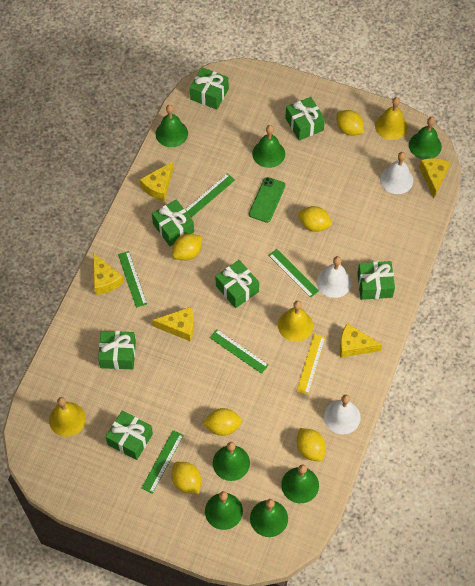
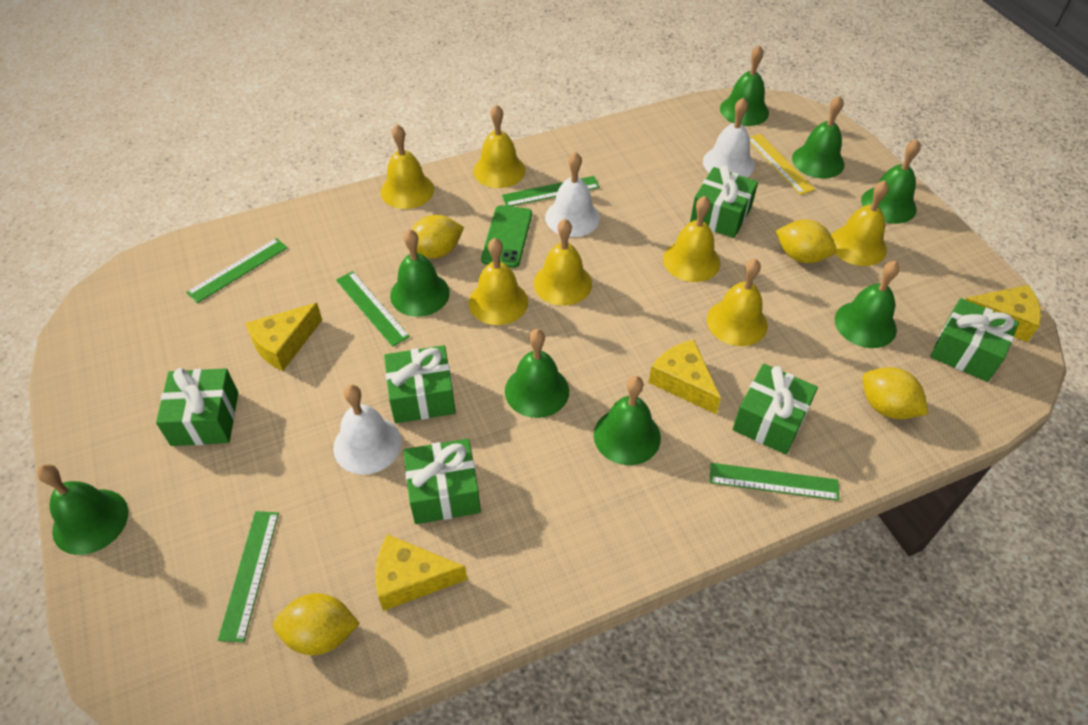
green bell: [155,105,188,147] [205,491,243,530] [213,442,250,481] [250,499,288,537] [252,125,285,168] [281,465,319,503] [409,117,442,159] = 7 -> [37,464,128,555] [390,229,450,317] [505,329,569,418] [594,376,661,465] [720,45,769,126] [792,96,844,178] [835,261,900,348] [861,139,921,224] = 8
green gift: [98,331,136,369] [106,411,153,460] [152,199,194,246] [190,67,229,110] [216,260,259,308] [285,97,325,141] [357,261,395,300] = 7 -> [156,368,238,446] [384,345,456,423] [403,439,481,524] [690,165,758,238] [732,364,818,454] [930,298,1019,382] = 6
yellow bell: [49,397,86,437] [278,301,313,342] [375,97,408,140] = 3 -> [381,125,434,209] [469,238,528,325] [473,104,526,188] [533,219,592,306] [663,196,721,282] [707,259,768,346] [831,180,889,266] = 7
yellow cheese: [93,253,124,295] [140,162,173,201] [152,307,194,341] [340,323,382,357] [419,158,451,198] = 5 -> [245,303,322,371] [375,534,467,611] [649,340,721,414] [965,285,1041,342] = 4
yellow lemon: [172,234,202,261] [172,462,201,494] [202,408,242,436] [297,206,332,232] [297,428,326,461] [336,110,364,136] = 6 -> [273,593,360,655] [406,215,464,258] [776,220,836,263] [862,367,928,419] = 4

